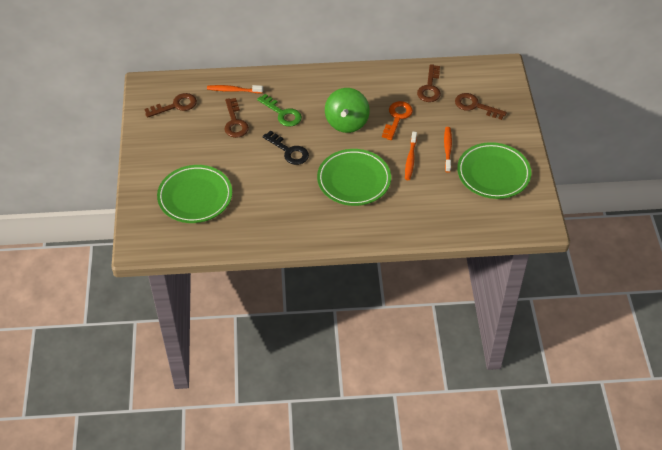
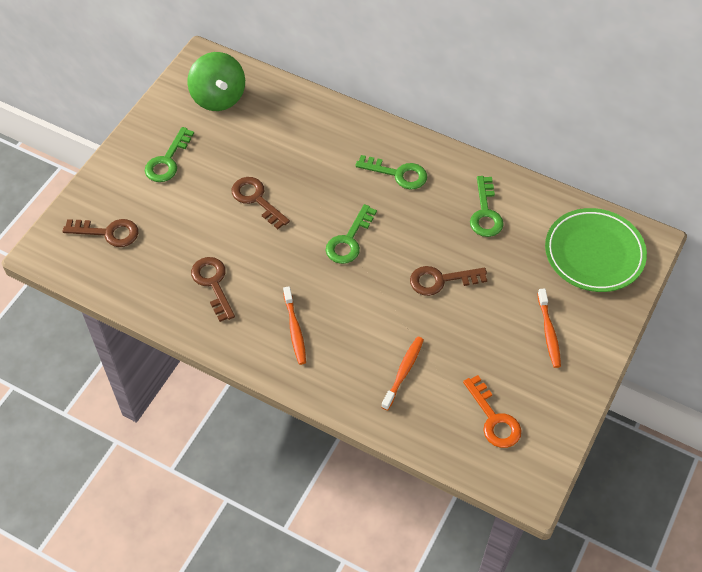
black key: [262,130,309,165] = 1 -> none = 0
green key: [257,94,302,126] = 1 -> [145,127,194,182] [326,204,377,264] [355,155,427,189] [470,176,504,237] = 4
green plate: [157,165,232,223] [317,149,391,206] [457,142,531,199] = 3 -> [545,208,647,292] = 1

